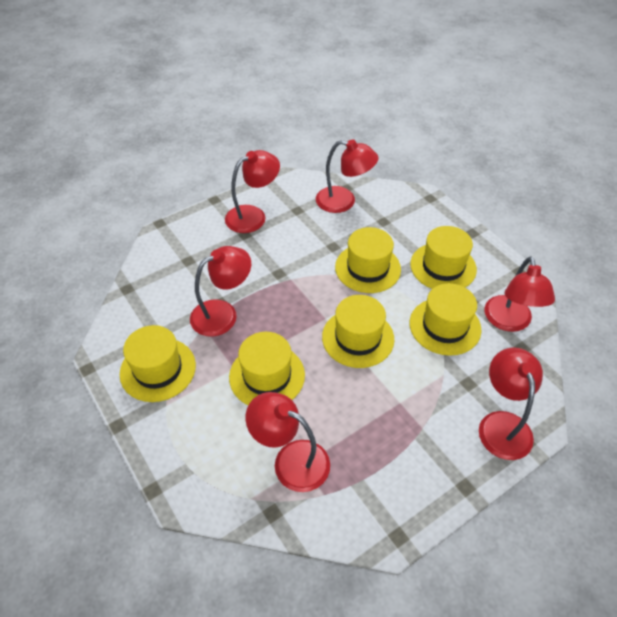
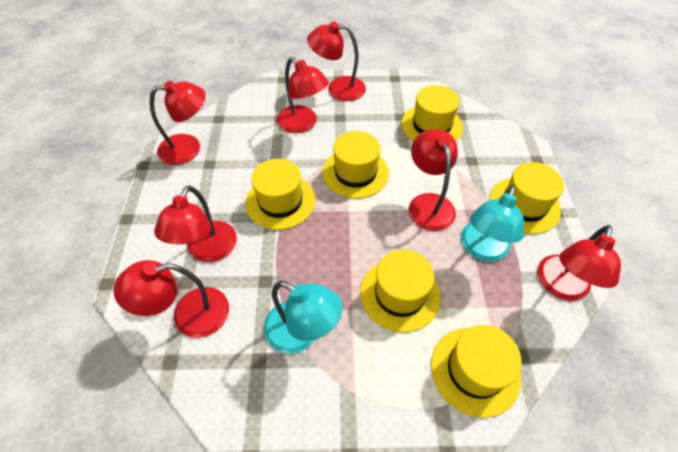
red lamp: [190,246,251,337] [225,150,280,233] [245,392,330,492] [316,139,379,213] [479,347,543,460] [484,256,555,332] = 6 -> [113,260,229,338] [150,81,206,165] [154,185,237,262] [277,57,329,133] [307,22,366,101] [409,129,458,231] [537,225,621,301] = 7
turquoise lamp: none = 0 -> [264,281,343,354] [461,185,524,262] = 2

